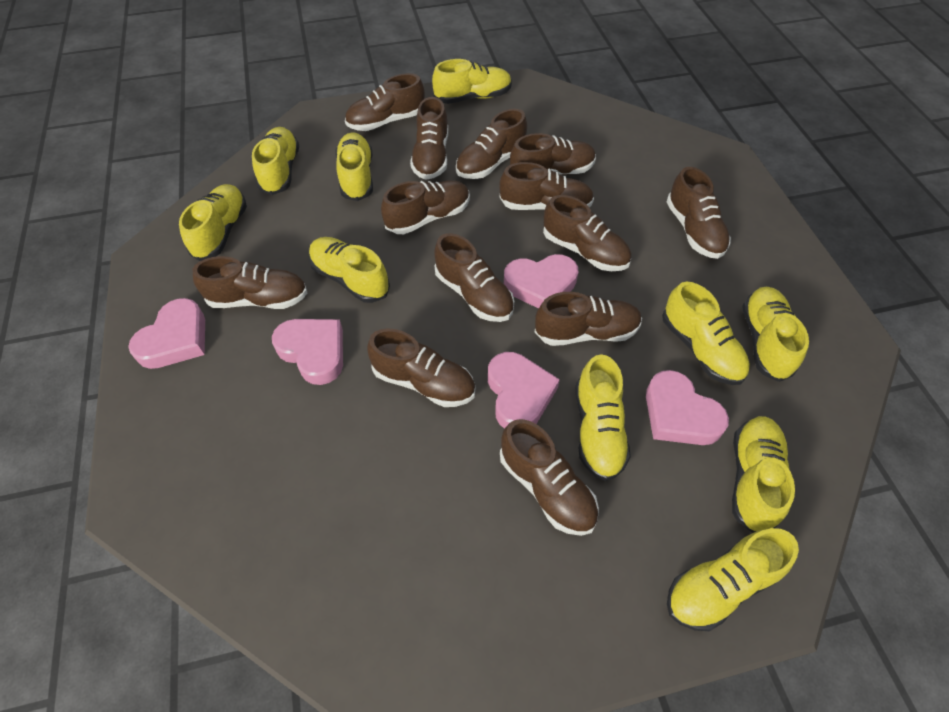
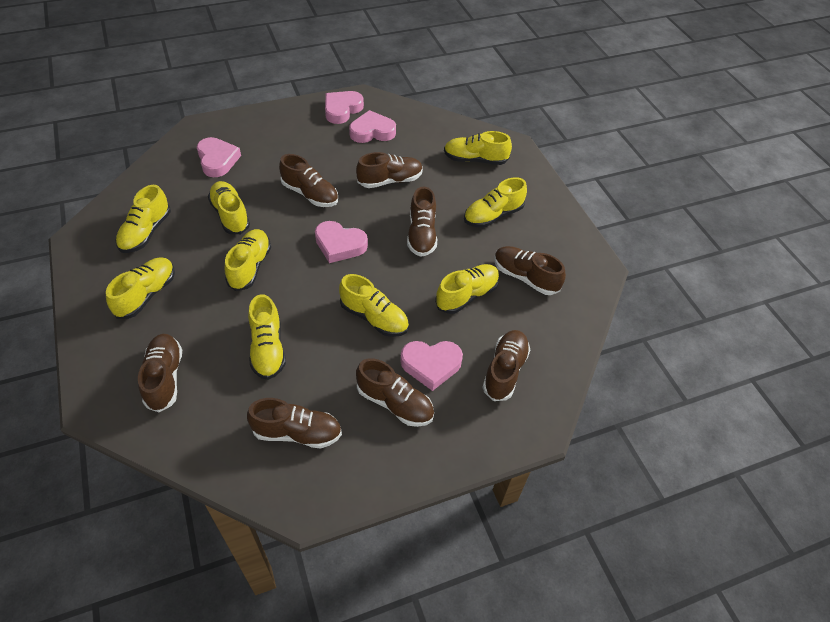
brown shoe: [193,256,307,309] [345,73,425,131] [367,329,475,407] [381,180,470,234] [410,97,448,180] [434,233,514,322] [456,109,527,179] [499,162,594,210] [500,419,599,536] [510,133,596,175] [535,292,642,346] [543,195,631,271] [667,167,731,259] = 13 -> [138,334,182,412] [247,398,342,448] [279,154,338,207] [356,152,423,188] [356,358,434,427] [407,187,437,257] [482,330,530,401] [494,246,566,295] = 8
yellow shoe: [179,184,247,261] [252,127,299,195] [309,237,390,303] [336,132,373,201] [432,59,512,104] [575,354,631,481] [662,282,750,385] [667,528,799,631] [732,416,795,533] [742,287,809,382] = 10 -> [106,257,175,319] [116,185,171,253] [208,181,250,234] [225,229,271,291] [248,294,286,380] [339,274,409,337] [435,264,499,314] [444,131,512,165] [464,177,527,228] = 9

